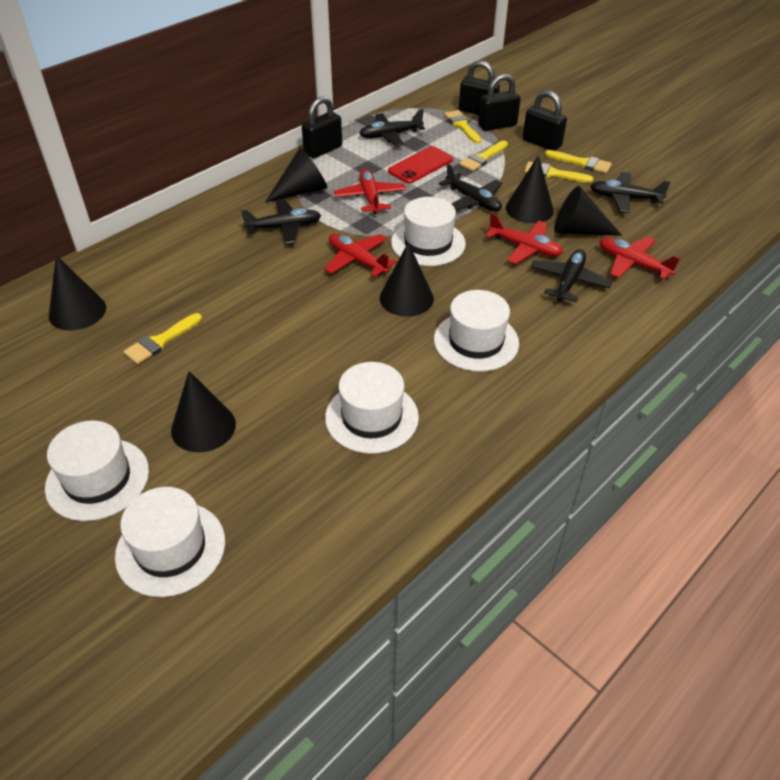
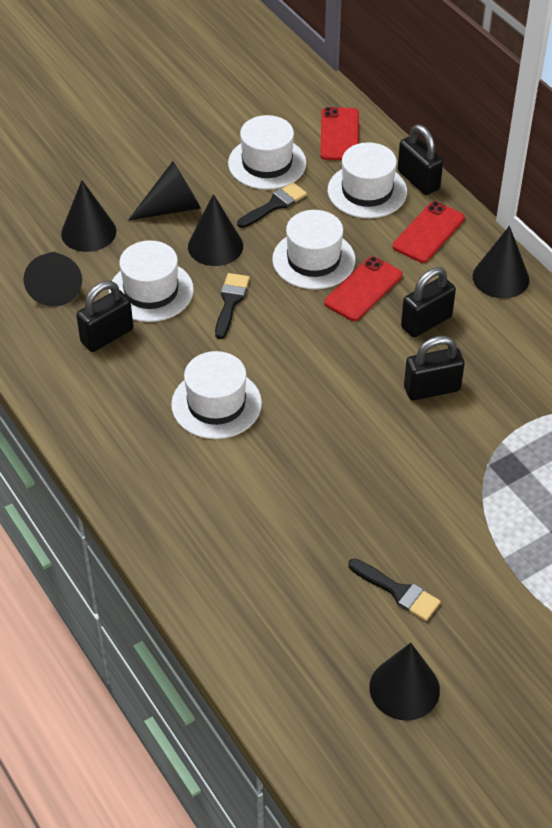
black brush: none = 0 -> [215,273,250,339] [237,182,307,228] [348,559,441,621] = 3
black plane: [241,199,321,244] [359,109,425,147] [439,163,502,212] [531,249,612,302] [590,172,671,213] = 5 -> none = 0
red phone: [388,146,453,184] = 1 -> [320,107,359,160] [324,256,402,321] [393,201,465,263] = 3
red plane: [324,233,397,277] [334,169,406,214] [485,213,563,264] [600,236,680,280] = 4 -> none = 0
yellow brush: [123,313,202,364] [444,110,482,144] [459,141,508,171] [524,162,594,183] [545,150,612,173] = 5 -> none = 0

